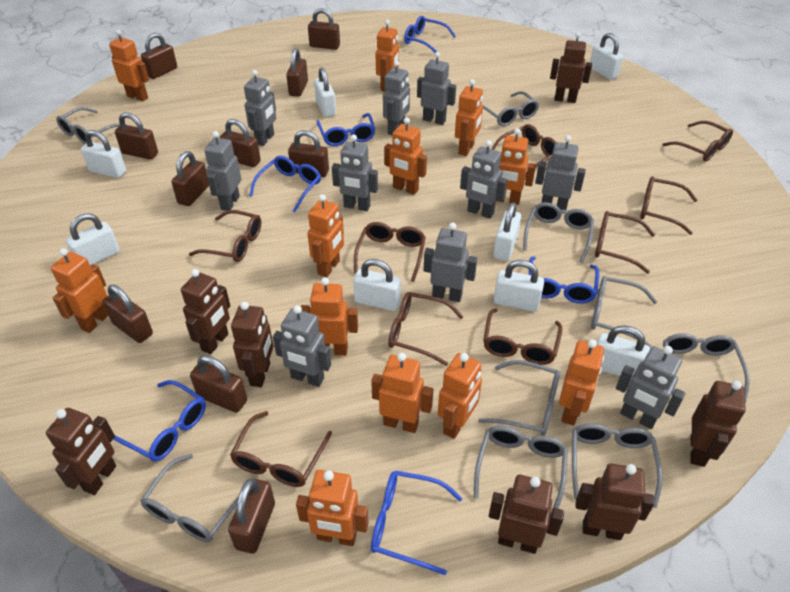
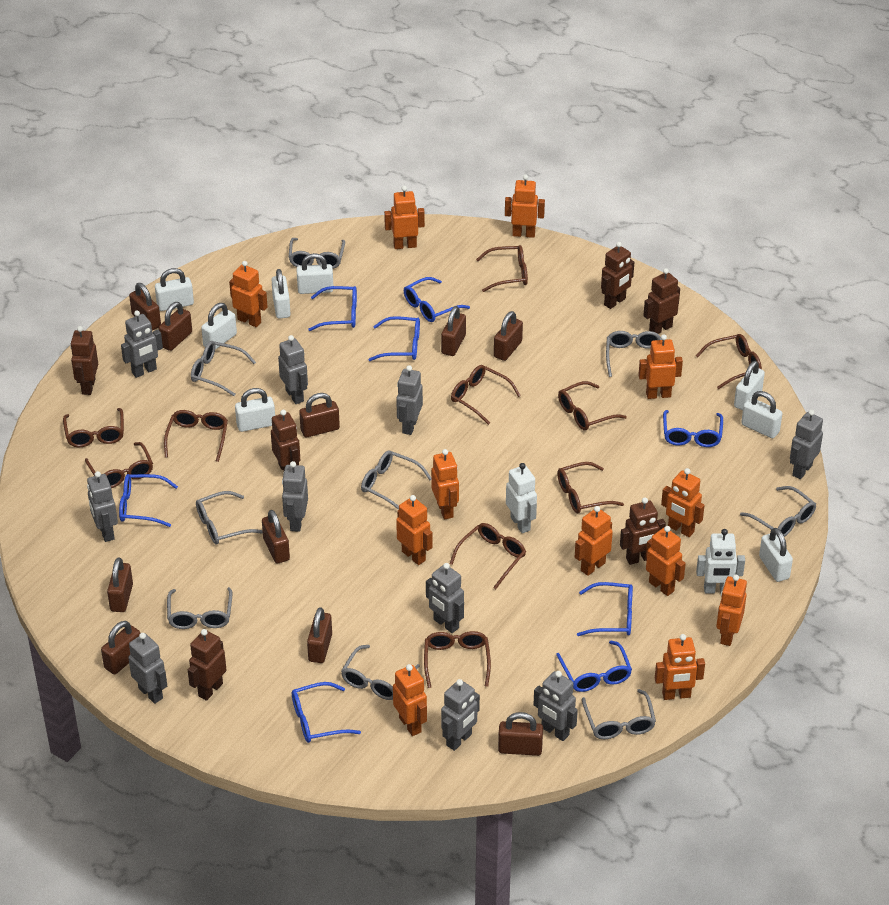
blue glasses: [113,380,206,461] [249,156,321,212] [316,113,375,146] [371,471,462,575] [404,16,456,53] [529,256,599,304] = 6 -> [119,474,178,527] [292,682,361,743] [308,286,357,331] [368,316,420,361] [404,277,470,322] [556,640,632,692] [577,582,633,636] [663,410,723,447] = 8
brown glasses: [189,210,261,262] [230,411,332,487] [354,222,426,282] [388,292,464,366] [483,308,562,365] [492,124,556,175] [595,211,655,274] [640,176,697,235] [662,121,733,162] = 9 -> [63,408,124,447] [85,442,153,488] [164,410,228,462] [424,631,491,688] [450,523,526,590] [451,365,521,425] [476,245,528,292] [557,462,624,514] [558,381,627,431] [696,334,762,389] = 10
brown robot: [46,408,116,495] [181,269,230,354] [231,302,274,387] [489,475,564,554] [550,32,592,103] [576,463,654,540] [691,381,746,467] = 7 -> [70,326,98,395] [188,629,226,701] [271,410,300,470] [601,242,634,309] [620,497,666,565] [643,268,680,334] = 6
white robot: none = 0 -> [506,463,537,533] [696,529,745,594] = 2

